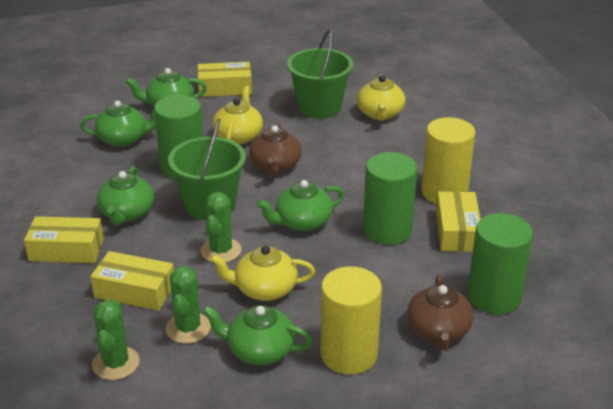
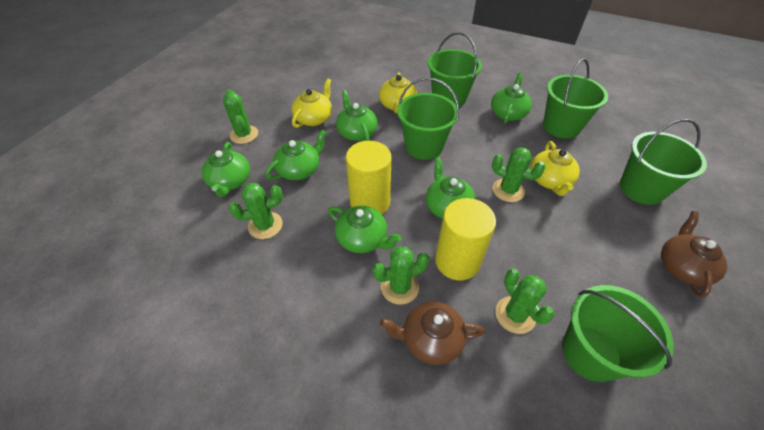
green bucket: [168,118,246,220] [287,30,353,119] = 2 -> [397,77,459,160] [428,32,482,107] [543,58,608,139] [562,285,674,382] [620,119,707,205] = 5
green cactus: [92,300,139,380] [165,266,211,344] [200,192,242,263] = 3 -> [223,89,258,144] [229,183,283,239] [372,247,429,305] [492,147,545,202] [495,269,555,334] = 5
green cylinder: [154,95,203,179] [363,152,417,245] [468,213,533,314] = 3 -> none = 0
green teapot: [80,100,156,147] [97,166,154,225] [126,68,207,107] [203,305,313,365] [257,180,344,231] = 5 -> [201,142,250,197] [266,129,327,180] [328,206,402,253] [336,90,377,141] [426,157,475,219] [491,73,532,124] = 6
yellow box: [24,216,104,263] [90,251,174,311] [197,62,252,97] [436,191,480,252] = 4 -> none = 0

